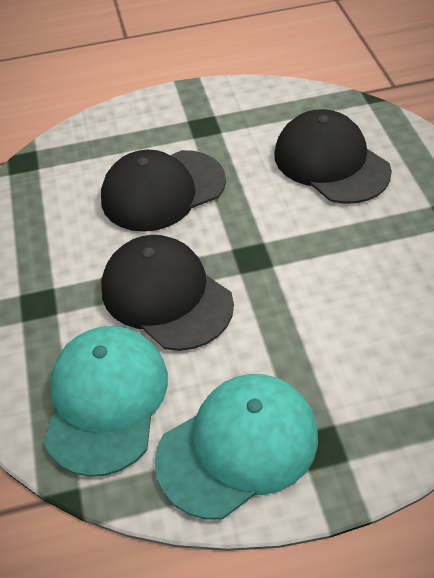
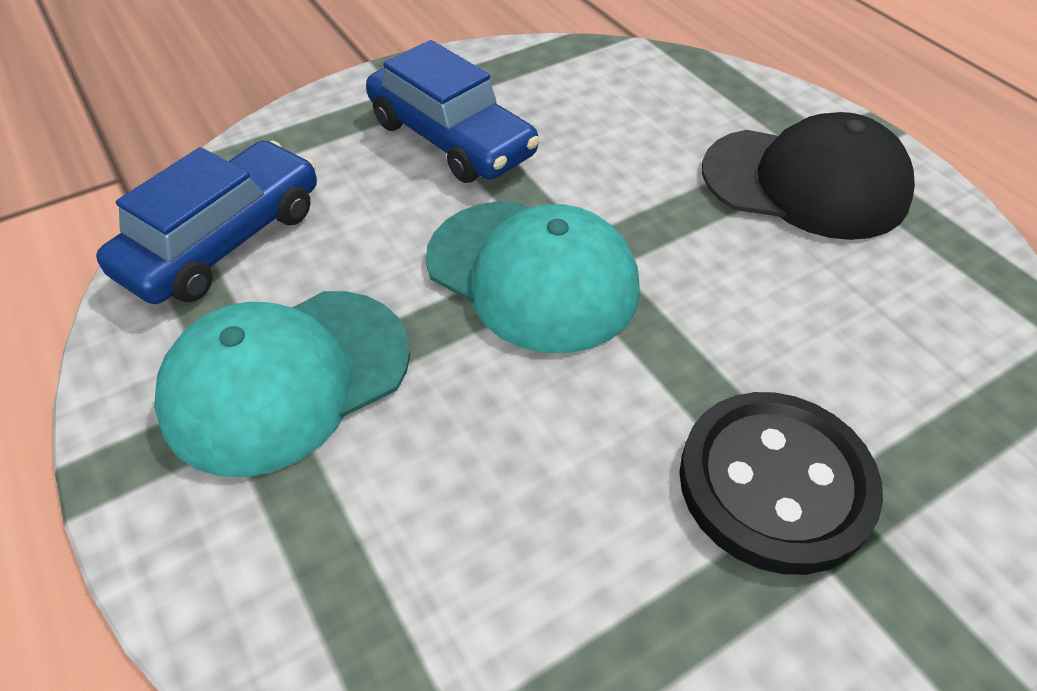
black button: none = 0 -> [679,392,883,575] = 1
black cap: [101,150,226,232] [101,235,234,351] [274,109,392,204] = 3 -> [702,112,915,240] = 1
blue car: none = 0 -> [96,141,317,304] [366,40,540,183] = 2

